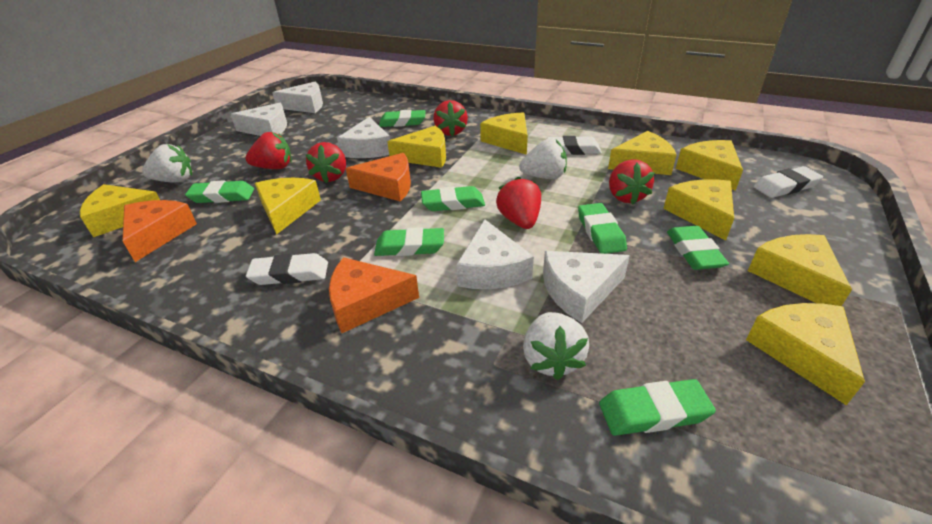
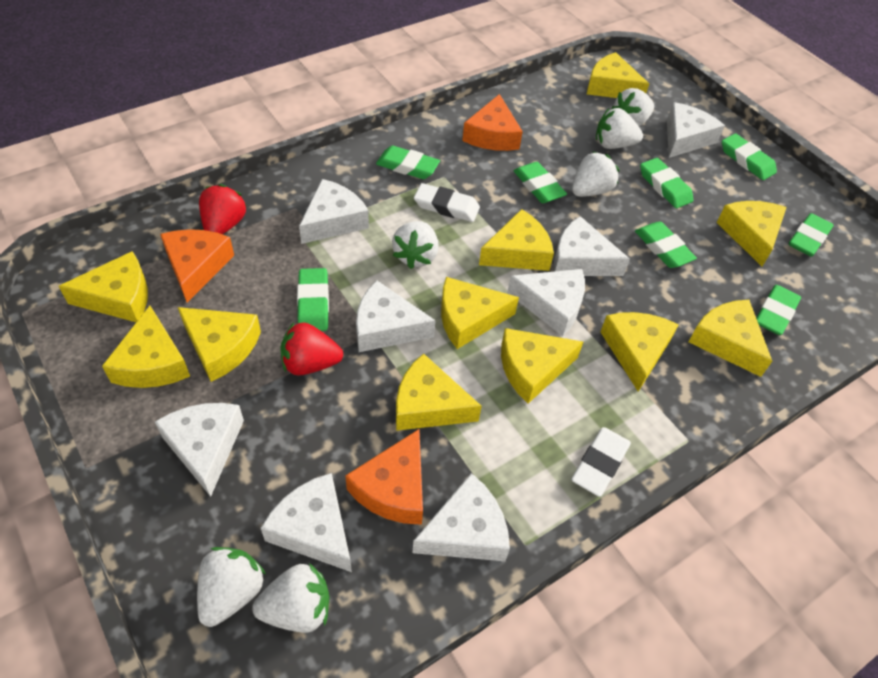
green eraser: [185,180,254,203] [374,227,444,256] [379,110,425,127] [421,186,485,211] [578,203,627,254] [599,379,716,436] [667,226,729,270] = 7 -> [297,268,329,331] [376,146,440,179] [514,162,567,203] [635,222,697,268] [640,158,693,208] [722,133,777,180] [756,285,801,335] [789,213,834,257] = 8
red strawberry: [245,132,292,169] [306,142,346,183] [433,100,468,136] [496,176,541,229] [609,159,655,205] = 5 -> [199,184,247,234] [280,322,343,376] = 2
white cheese: [231,103,287,136] [272,82,323,113] [337,117,390,158] [456,219,534,289] [543,251,630,323] = 5 -> [155,403,244,497] [261,473,352,572] [299,179,369,244] [356,280,436,352] [413,473,510,561] [507,269,585,336] [553,216,630,276] [667,102,725,158] = 8
white eraser: [246,253,328,285] [547,136,602,155] [753,166,823,198] = 3 -> [414,183,480,222] [571,427,631,497] = 2
white strawberry: [142,144,192,183] [519,139,567,179] [523,312,589,380] = 3 -> [197,547,266,627] [252,563,329,633] [392,221,439,269] [572,152,619,197] [596,108,643,149] [611,88,654,126] = 6
yellow cheese: [80,184,160,237] [255,178,321,235] [387,126,446,168] [480,112,528,155] [608,131,676,175] [663,179,734,241] [676,140,743,191] [746,303,865,405] [748,234,852,306] = 9 -> [59,251,148,322] [102,306,190,388] [178,307,261,382] [396,353,482,431] [441,277,519,349] [479,209,554,271] [501,328,583,404] [587,52,649,98] [600,312,679,392] [689,300,772,377] [716,201,787,266] = 11

